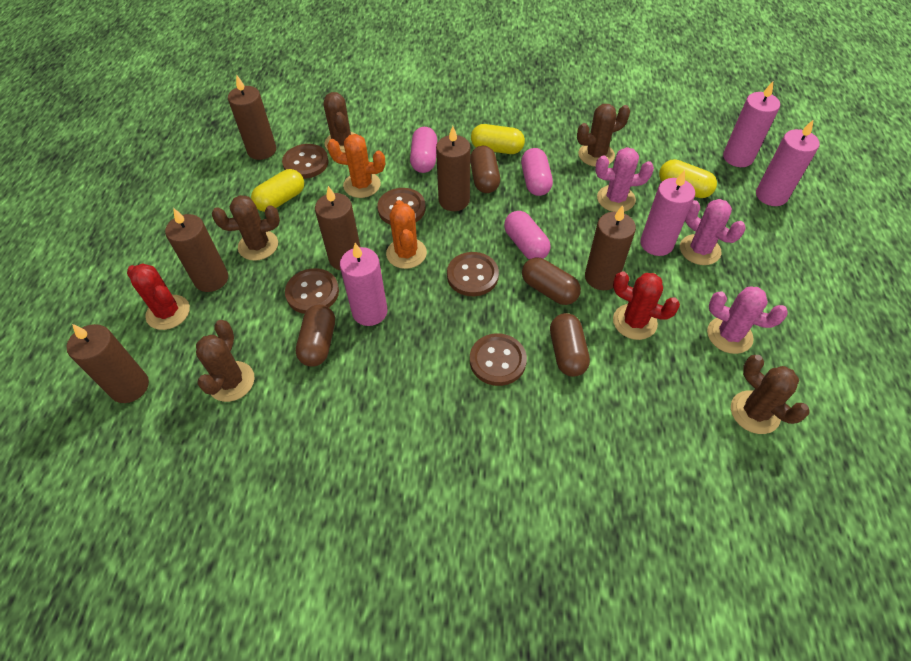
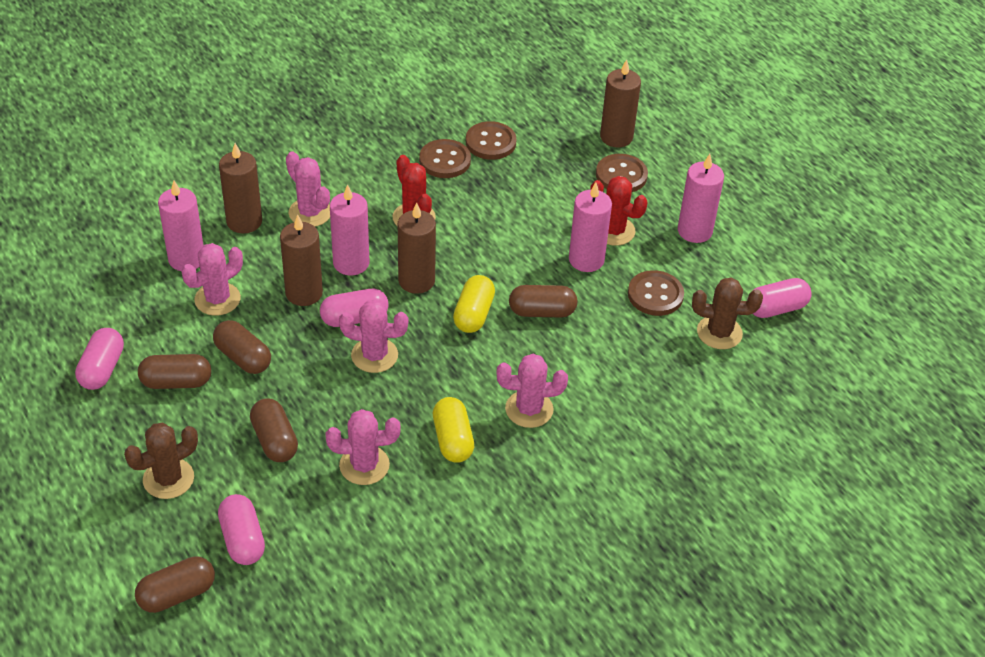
brown button: [282,144,329,179] [285,268,339,314] [377,188,426,225] [447,252,499,296] [470,333,527,386] = 5 -> [419,139,471,178] [466,121,516,160] [596,154,648,192] [628,270,684,316] = 4
brown cactus: [196,320,255,402] [212,195,280,261] [324,92,355,153] [577,104,630,167] [731,355,809,434] = 5 -> [124,423,198,499] [692,278,763,349] = 2
brown candle: [66,324,149,403] [165,208,228,292] [228,75,276,160] [315,186,360,270] [436,126,470,211] [585,205,636,290] = 6 -> [219,143,262,234] [280,215,323,306] [398,203,436,294] [600,59,641,147] = 4
brown capsule: [296,304,335,367] [470,146,500,193] [522,258,581,305] [550,313,590,377] = 4 -> [135,556,215,613] [138,354,211,389] [213,320,271,374] [250,399,298,462] [509,285,578,317] = 5
orange cactus: [327,134,385,198] [386,200,427,269] = 2 -> none = 0
pink cactus: [595,147,654,212] [680,199,746,265] [707,287,788,354] = 3 -> [182,243,243,316] [286,152,330,227] [326,409,400,485] [339,300,408,373] [497,354,568,428] = 5
pink capsule: [410,127,437,173] [504,211,551,259] [521,148,553,196] = 3 -> [75,328,124,390] [218,494,265,565] [320,289,389,327] [747,278,812,318] = 4
yellow capsule: [251,169,304,212] [471,124,525,154] [659,159,717,198] = 3 -> [433,397,474,463] [453,275,495,333] = 2

